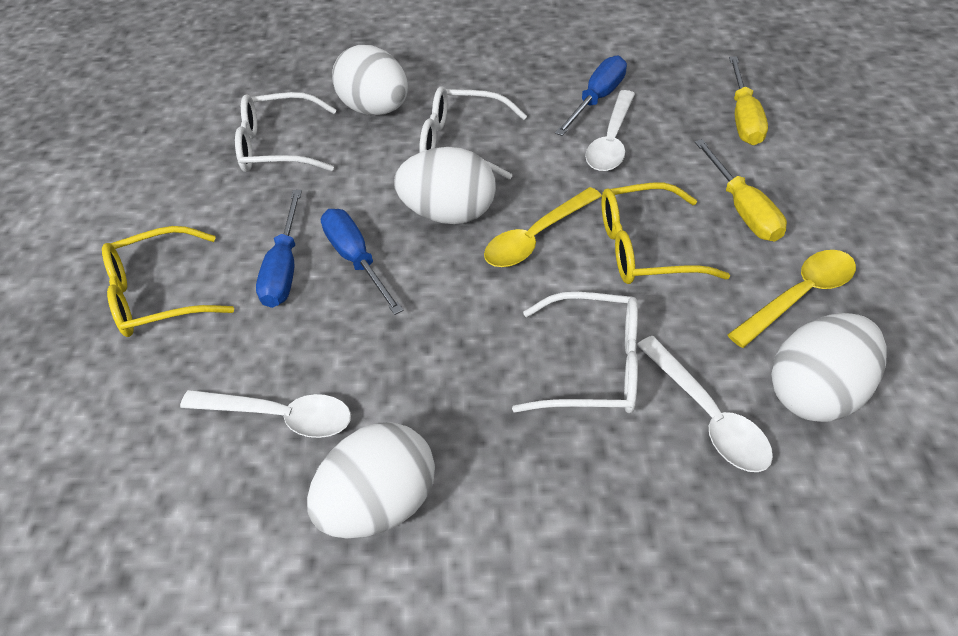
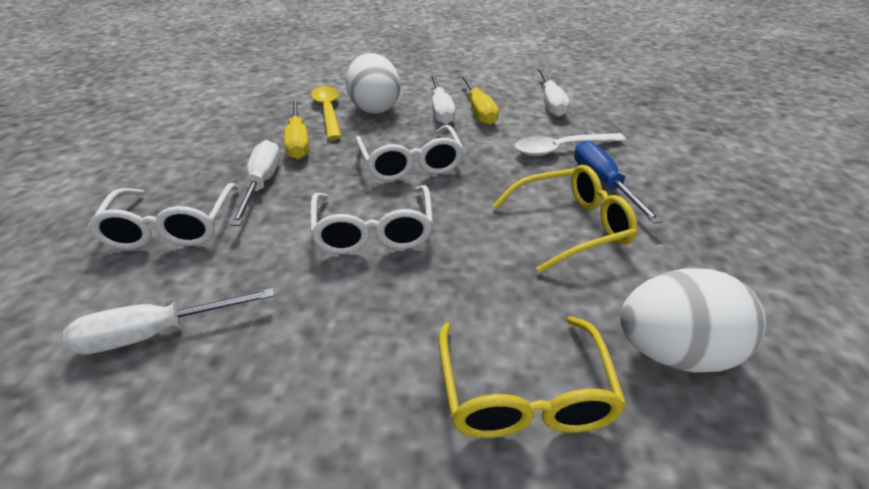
blue screwdriver: [256,190,302,308] [321,209,404,315] [555,56,627,136] = 3 -> [574,140,663,224] = 1
white egg: [307,422,435,538] [332,45,408,115] [394,147,496,224] [771,313,886,422] = 4 -> [346,53,400,114] [620,268,766,372] = 2
white screwdriver: none = 0 -> [63,288,274,355] [230,140,280,226] [430,74,455,125] [537,68,570,117] = 4
white spoon: [180,390,351,438] [585,90,635,171] [637,336,773,472] = 3 -> [515,133,626,156] = 1
yellow spoon: [484,187,602,267] [727,250,856,348] = 2 -> [311,86,342,140] = 1

